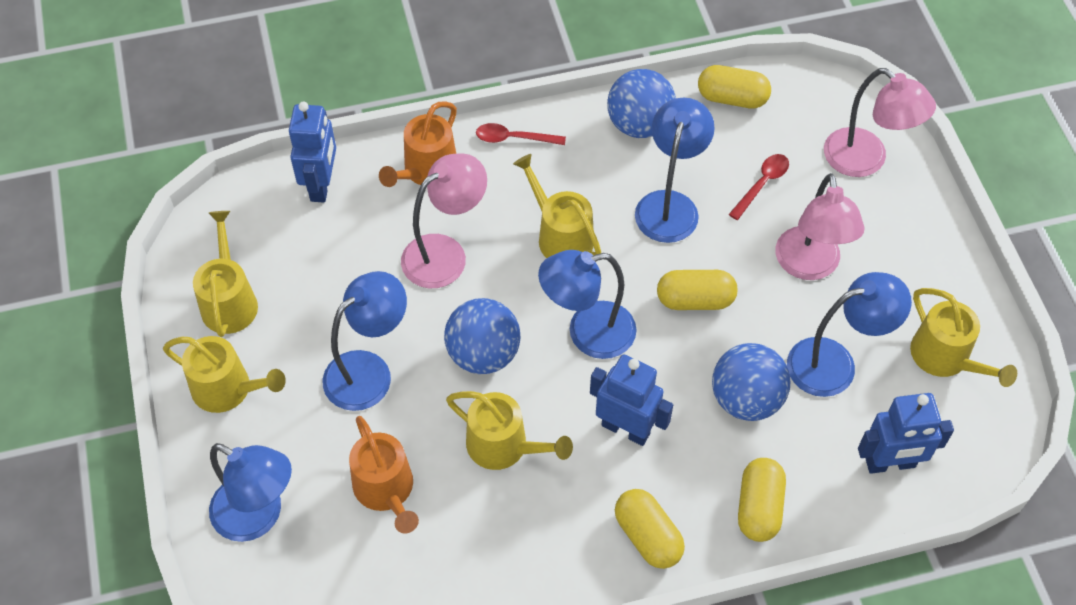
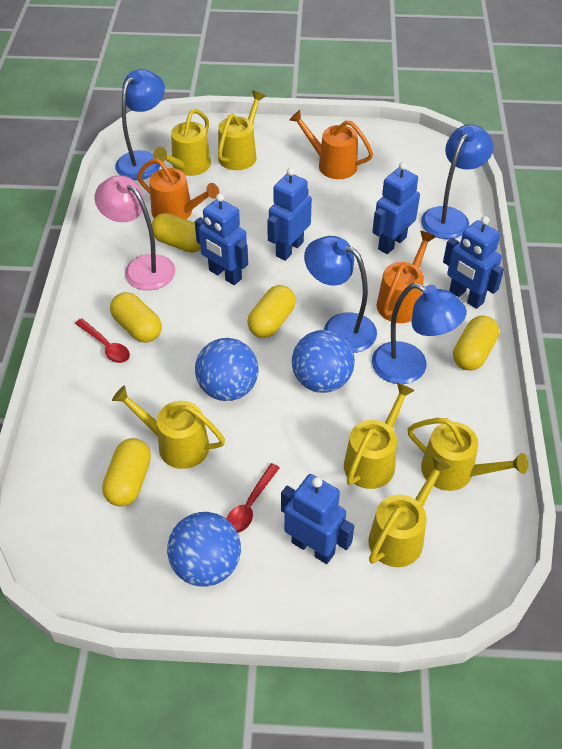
blue lamp: [209,443,292,542] [323,271,407,411] [538,250,637,359] [635,97,715,243] [787,272,912,397] = 5 -> [115,69,165,180] [304,236,377,353] [372,283,467,384] [421,124,494,239] = 4
blue robot: [289,102,336,203] [590,355,673,446] [858,393,954,474] = 3 -> [195,193,248,285] [267,168,312,261] [281,474,354,564] [372,162,420,254] [443,216,504,309] = 5
orange watering can: [349,416,419,534] [379,101,457,187] = 2 -> [137,158,219,219] [289,110,373,179] [377,231,436,323] = 3
pink lamp: [401,153,487,288] [776,173,865,280] [824,68,936,177] = 3 -> [95,175,175,290] = 1
yellow capsule: [615,489,685,569] [657,270,738,310] [698,65,771,109] [738,458,786,542] = 4 -> [102,438,151,507] [110,292,162,343] [152,213,201,252] [247,285,296,338] [453,316,499,371] = 5
yellow watering can: [163,336,286,413] [193,211,258,337] [446,391,573,470] [513,154,601,258] [910,288,1017,387] = 5 -> [112,386,225,469] [153,109,211,176] [218,91,265,170] [344,382,415,489] [368,456,451,567] [408,418,528,491] = 6

